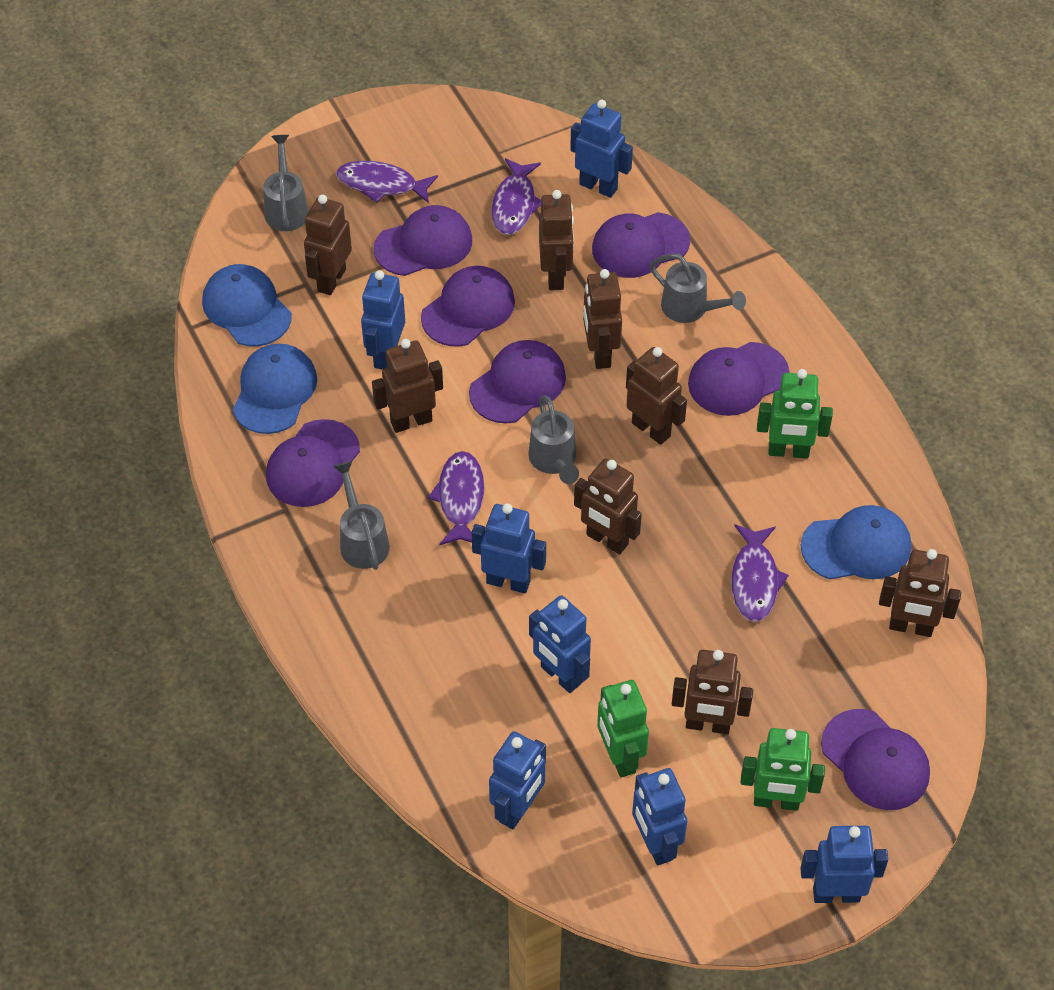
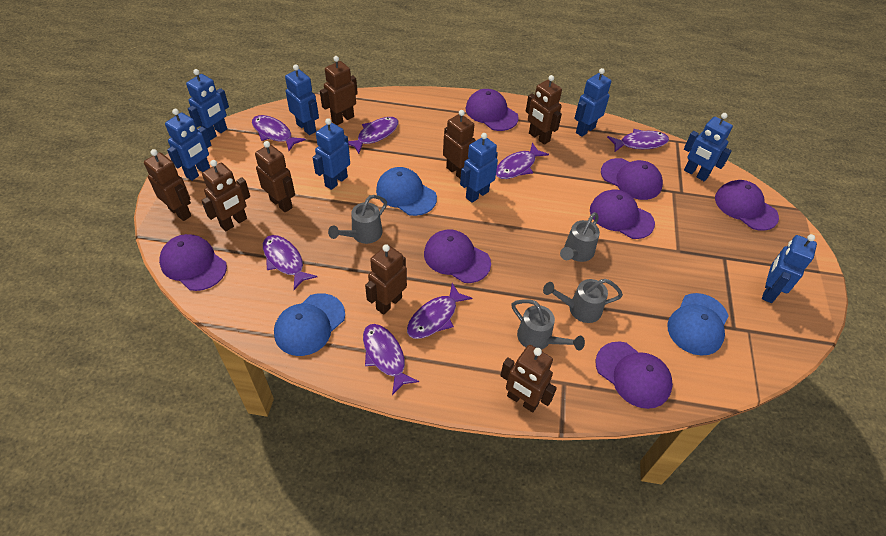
blue robot: [361,270,405,370] [472,503,546,593] [489,731,546,829] [529,595,591,693] [570,100,633,198] [632,768,687,866] [800,826,888,903] = 7 -> [165,109,211,181] [186,69,229,140] [285,64,319,135] [313,118,350,190] [460,133,498,203] [574,68,611,137] [684,113,733,181] [762,234,817,303] = 8
green robot: [597,680,649,778] [740,728,825,811] [757,369,833,458] = 3 -> none = 0
purple fish: [336,161,438,203] [428,451,485,545] [491,158,541,235] [731,524,789,622] = 4 -> [252,115,306,151] [263,235,317,290] [348,117,398,154] [363,324,419,395] [407,283,472,339] [496,142,549,179] [607,129,669,152] = 7

